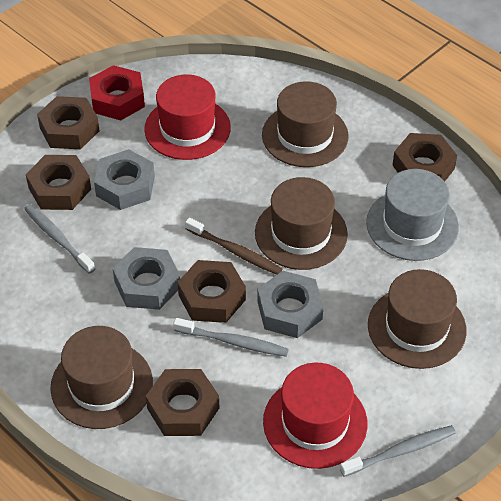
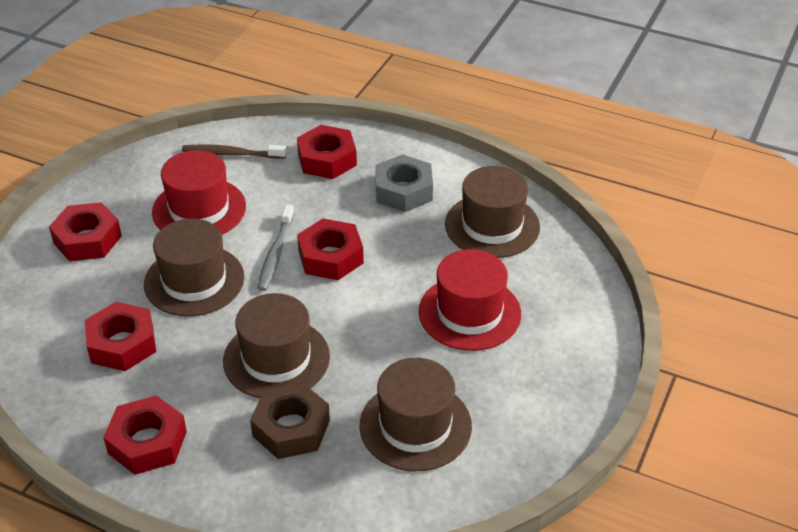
brown nut: [26,155,91,210] [37,96,100,149] [146,369,219,436] [178,260,246,323] [392,133,457,182] = 5 -> [250,382,330,459] = 1
grey hat: [366,169,459,261] = 1 -> none = 0
grey nut: [94,149,155,210] [113,247,180,310] [257,271,324,338] = 3 -> [375,154,433,212] = 1
grey toothbrush: [24,204,95,274] [173,318,289,357] [340,425,456,477] = 3 -> [257,204,294,291] = 1
red nut: [89,65,145,120] = 1 -> [49,202,122,261] [85,302,156,371] [103,395,187,475] [297,125,357,179] [297,219,364,280] = 5

